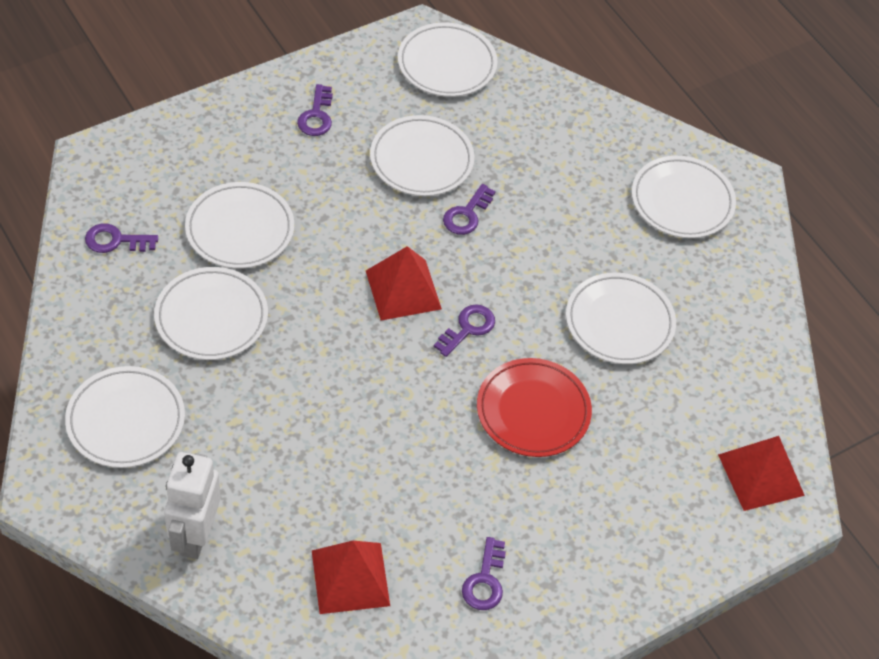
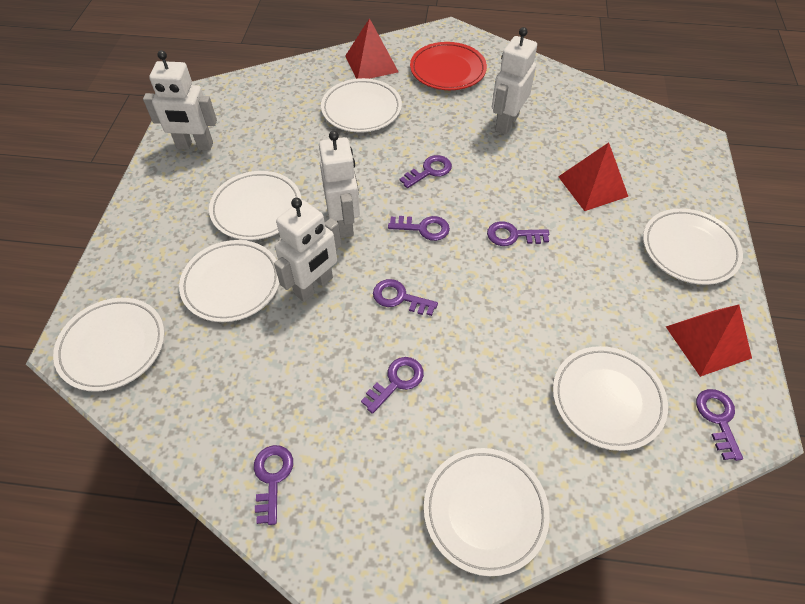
purple key: [85,223,158,253] [297,84,333,136] [434,305,495,357] [443,184,496,235] [462,537,506,610] = 5 -> [254,445,293,525] [361,357,424,414] [373,279,438,316] [388,216,450,241] [400,155,452,188] [487,221,549,246] [696,389,743,461] = 7
white robot: [164,452,221,559] = 1 -> [143,50,217,151] [274,198,341,302] [319,131,360,238] [492,27,537,134] = 4

